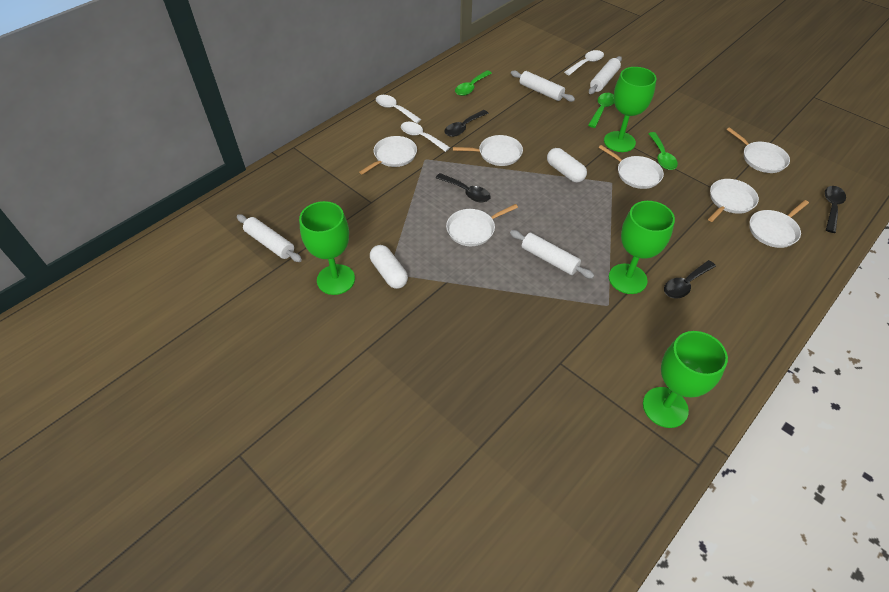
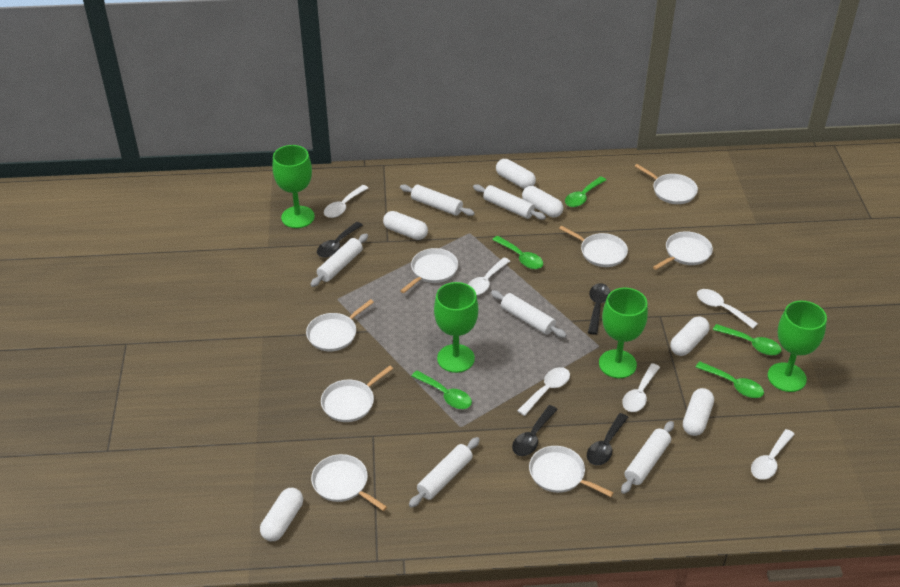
green spoon: [455,70,492,96] [588,93,614,128] [648,132,678,170] = 3 -> [412,370,472,409] [492,236,543,269] [565,176,606,207] [696,362,764,398] [713,324,782,355] = 5
white capsule: [370,245,408,289] [547,148,587,183] = 2 -> [260,488,303,541] [383,211,428,240] [496,159,536,189] [522,186,564,217] [670,316,710,356] [683,388,714,436] = 6
white pan: [359,136,417,175] [446,204,518,246] [453,135,523,166] [598,145,664,189] [708,179,759,222] [727,127,790,173] [749,200,809,248] = 7 -> [306,299,374,351] [311,454,387,511] [321,365,393,422] [400,248,458,293] [529,446,614,497] [559,226,628,267] [634,164,698,204] [653,231,713,270] = 8
white rolling pin: [237,215,302,262] [510,230,594,279] [511,70,575,102] [589,56,622,94] = 4 -> [310,234,368,287] [400,184,475,216] [409,437,480,508] [473,184,546,220] [491,290,567,338] [621,421,674,494] = 6
white spoon: [376,95,421,123] [401,122,450,152] [564,50,604,75] = 3 -> [324,185,368,218] [468,258,510,295] [517,367,570,416] [622,363,660,412] [697,289,758,329] [751,429,795,480] = 6

